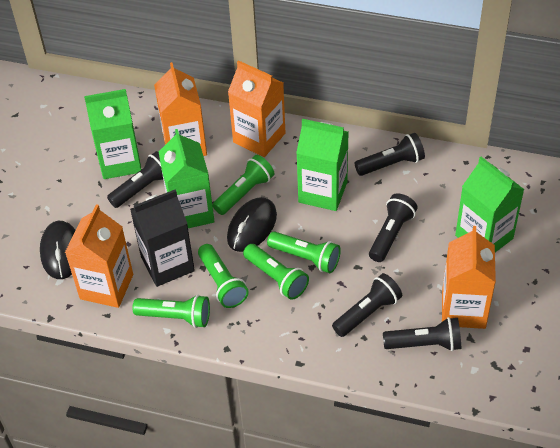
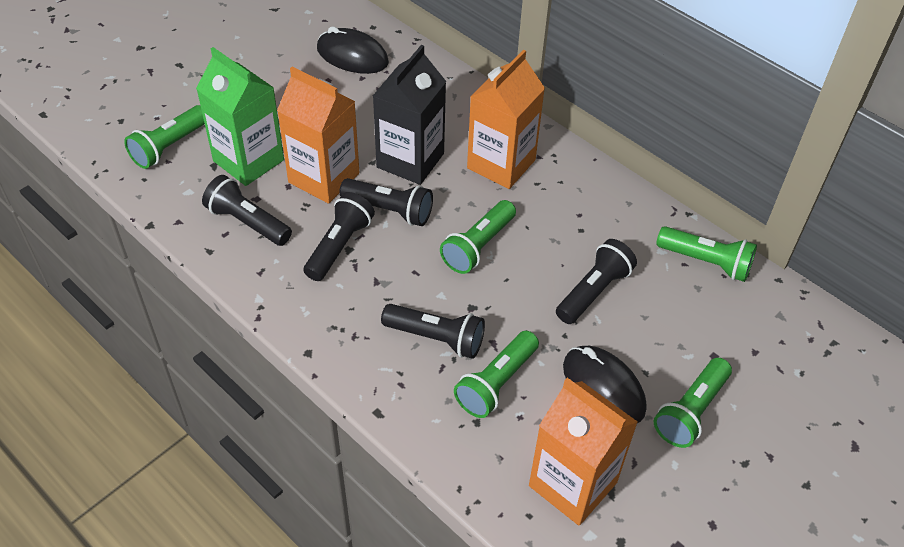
green carton: [84,89,142,179] [159,129,214,228] [296,119,349,211] [455,157,525,252] = 4 -> [196,47,284,186] = 1
orange carton: [65,204,133,308] [154,62,207,156] [228,60,286,157] [442,226,496,329] = 4 -> [277,67,359,204] [467,50,545,189] [529,378,638,525] = 3

